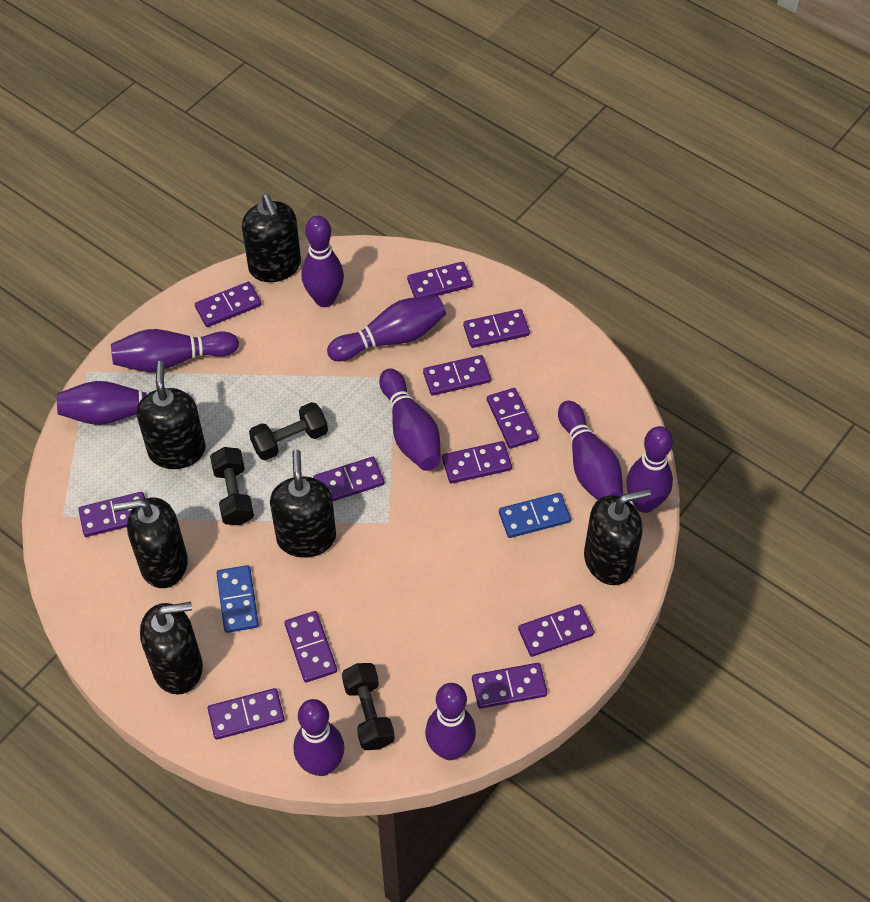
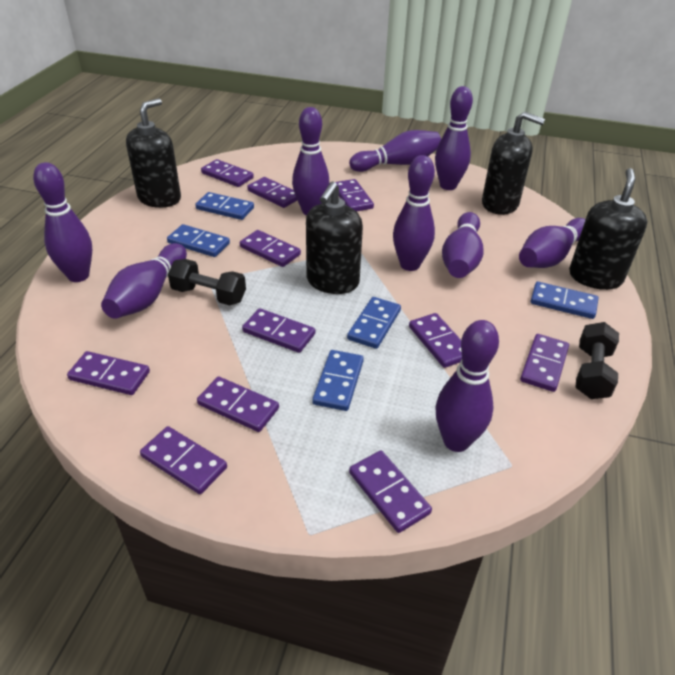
black dumbbell: [210,447,254,525] [249,402,328,461] [342,663,395,750] = 3 -> [168,259,246,305] [575,322,619,399] = 2
black soap dispenser: [113,498,188,588] [136,361,206,469] [140,602,203,695] [242,194,301,282] [270,450,336,558] [584,489,651,585] = 6 -> [126,98,181,208] [306,181,363,294] [482,111,545,215] [569,168,647,290] = 4
blue domino: [216,565,259,633] [499,493,571,538] = 2 -> [167,224,230,257] [195,192,254,220] [312,350,364,411] [347,297,401,349] [531,282,598,319] = 5
purple domino: [78,492,145,537] [195,282,262,327] [208,688,284,740] [284,611,337,682] [313,457,384,501] [407,262,473,298] [423,355,491,396] [442,441,512,484] [463,309,530,348] [472,663,548,709] [487,388,538,449] [518,604,594,657] = 12 -> [67,351,150,395] [140,426,227,494] [197,377,279,432] [201,159,254,187] [240,230,301,267] [242,308,315,353] [247,177,297,208] [336,179,374,211] [349,451,432,533] [409,313,462,368] [520,334,569,392] = 11

